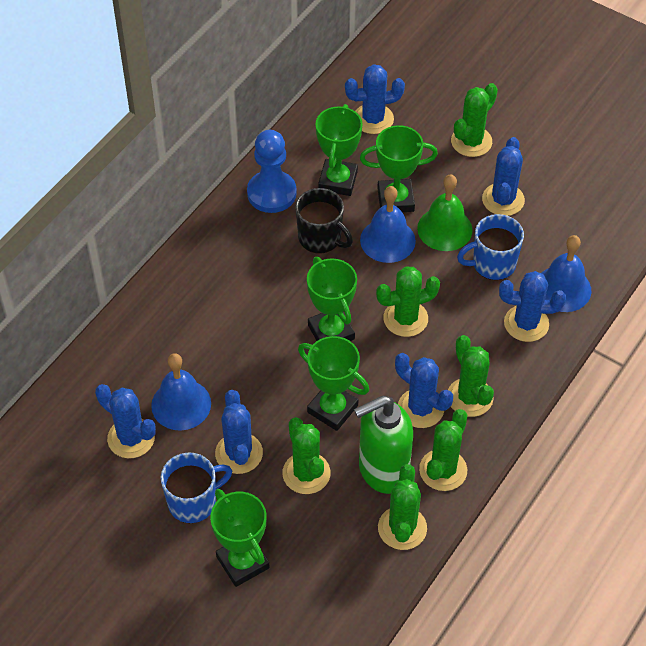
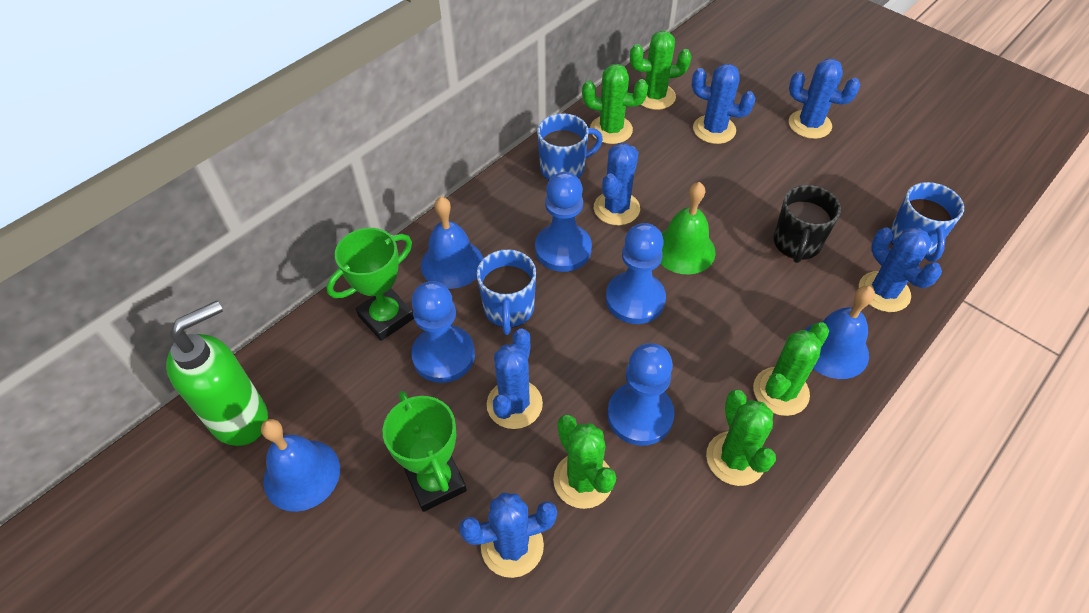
blue mug: [161,453,232,523] [457,214,524,280] = 2 -> [477,249,536,335] [537,113,603,180] [890,182,964,262] = 3
blue pawn: [247,130,297,213] = 1 -> [411,281,475,383] [535,172,592,272] [606,223,666,324] [607,343,675,446] = 4
green cactus: [282,417,331,494] [376,266,440,337] [378,464,427,550] [419,409,467,491] [448,335,494,417] [451,83,498,157] = 6 -> [553,415,616,509] [582,64,648,144] [630,31,692,110] [706,390,776,486] [753,322,829,416] = 5
green trophy: [210,489,270,587] [298,336,369,431] [307,257,357,341] [315,104,362,196] [360,125,438,212] = 5 -> [326,228,414,341] [383,391,467,512] = 2

